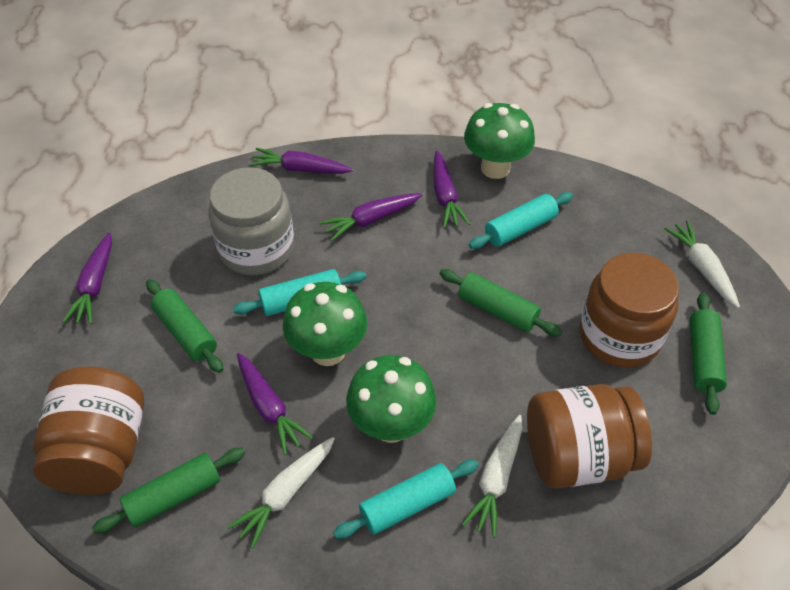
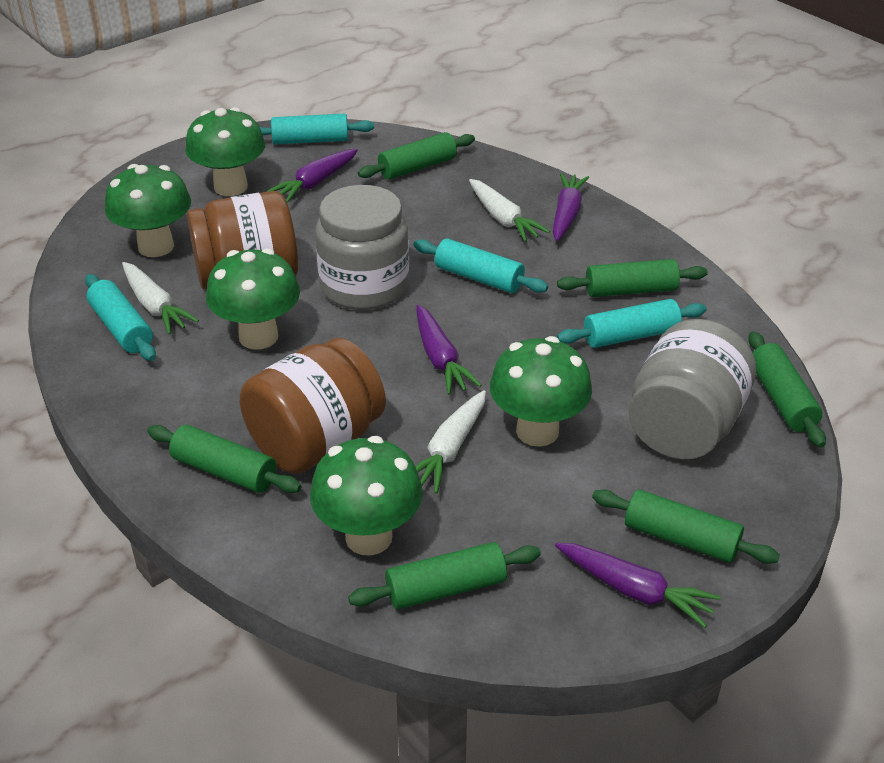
brown jar: [33,366,144,495] [527,384,652,489] [580,253,679,368] = 3 -> [187,191,298,290] [240,338,386,474] = 2
green mushroom: [283,282,367,366] [346,355,437,443] [464,103,535,179] = 3 -> [105,164,191,257] [185,107,265,196] [206,248,300,350] [310,436,423,556] [490,336,592,447] = 5
green rolling pin: [92,448,245,534] [146,279,223,373] [439,269,562,337] [690,292,727,415] = 4 -> [147,425,301,493] [348,542,541,609] [358,132,475,179] [557,259,708,297] [592,489,780,564] [748,331,826,447] = 6
grey jar: [209,167,294,275] = 1 -> [315,185,409,310] [628,319,756,459] = 2
purple carrot: [63,233,112,324] [237,353,313,455] [249,148,353,174] [320,193,422,241] [433,151,470,228] = 5 -> [266,149,358,203] [416,305,482,395] [553,173,589,241] [555,543,721,628] = 4
turquoise rolling pin: [233,269,366,316] [333,460,479,539] [469,192,573,249] = 3 -> [85,274,156,361] [260,114,374,145] [413,238,548,293] [557,299,706,348] = 4

